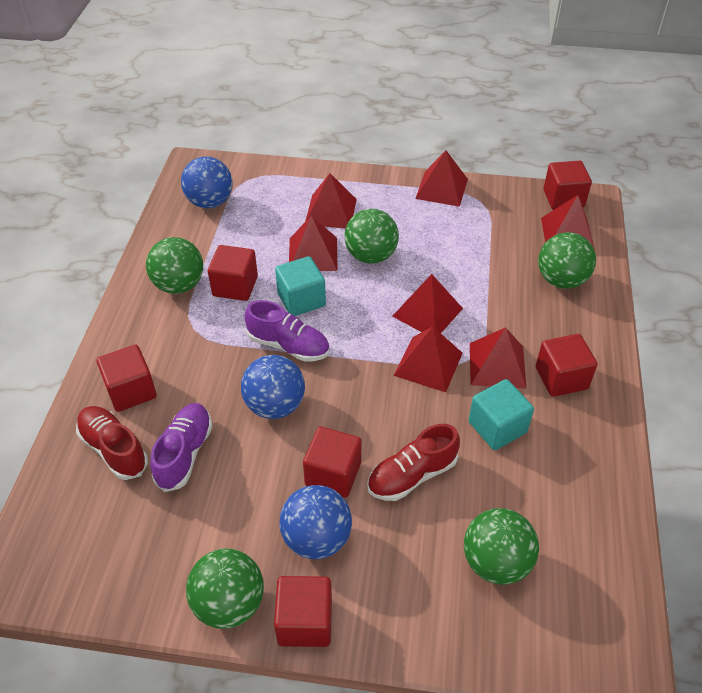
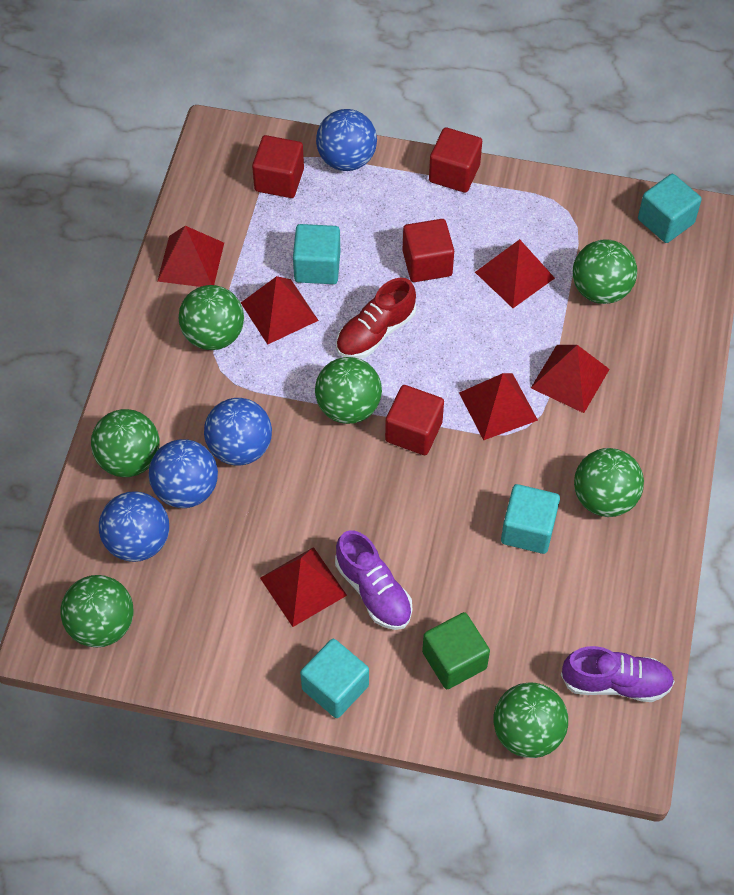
blue ball: [181,156,233,209] [241,355,305,419] [279,485,352,559] = 3 -> [99,491,169,562] [149,439,218,508] [204,398,272,465] [316,109,377,171] = 4
green ball: [146,237,203,294] [186,548,264,629] [344,209,399,263] [464,508,539,585] [538,232,596,289] = 5 -> [61,575,133,648] [91,409,160,477] [179,285,244,350] [315,357,382,424] [493,682,568,758] [573,239,637,304] [574,448,644,517] = 7
green cube: none = 0 -> [422,612,490,689] = 1
red cube: [97,345,157,412] [208,245,258,301] [274,576,332,647] [303,427,362,497] [536,334,597,397] [544,161,592,210] = 6 -> [252,135,304,198] [385,385,444,455] [402,219,454,282] [429,127,482,193] = 4
red pyramid: [289,216,338,271] [305,173,357,229] [392,274,463,333] [394,326,463,392] [415,150,468,207] [470,327,526,388] [541,195,595,250] = 7 -> [158,226,224,287] [241,276,319,345] [260,547,347,627] [459,373,538,440] [475,239,555,308] [531,345,610,413] = 6
red shoe: [76,406,148,480] [367,424,460,501] = 2 -> [336,278,416,359] = 1
turquoise cube: [275,256,326,316] [469,379,534,450] = 2 -> [293,224,340,284] [300,639,369,718] [501,484,560,554] [638,174,702,243] = 4

